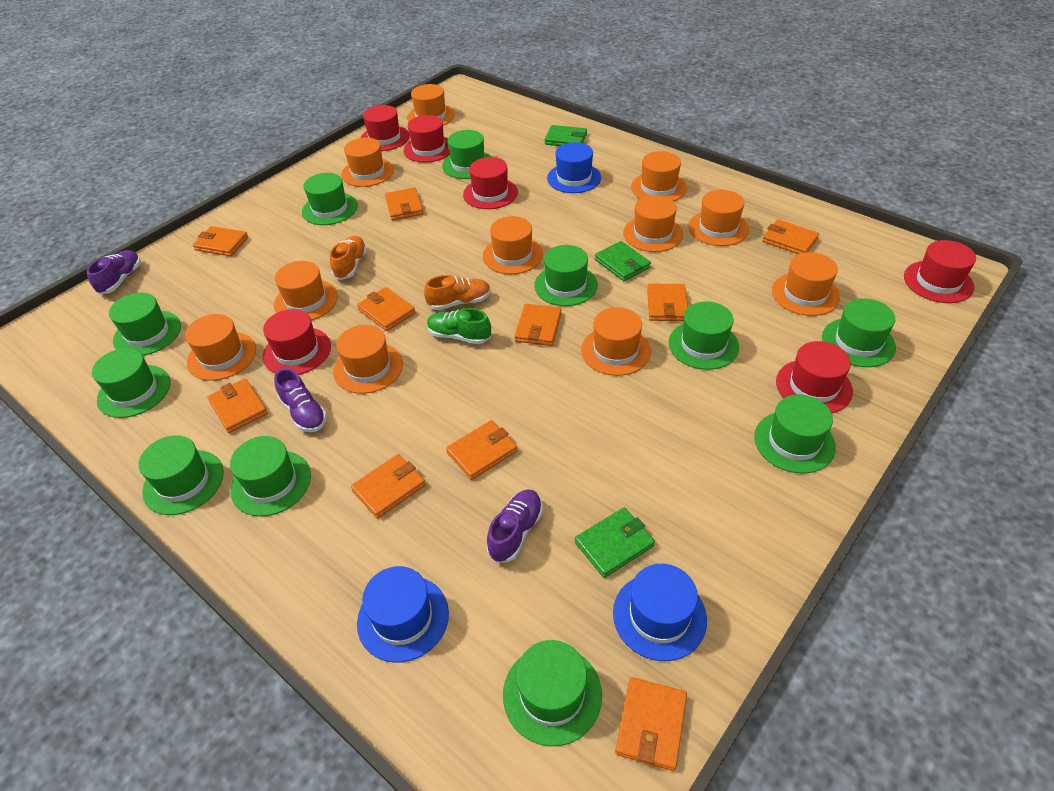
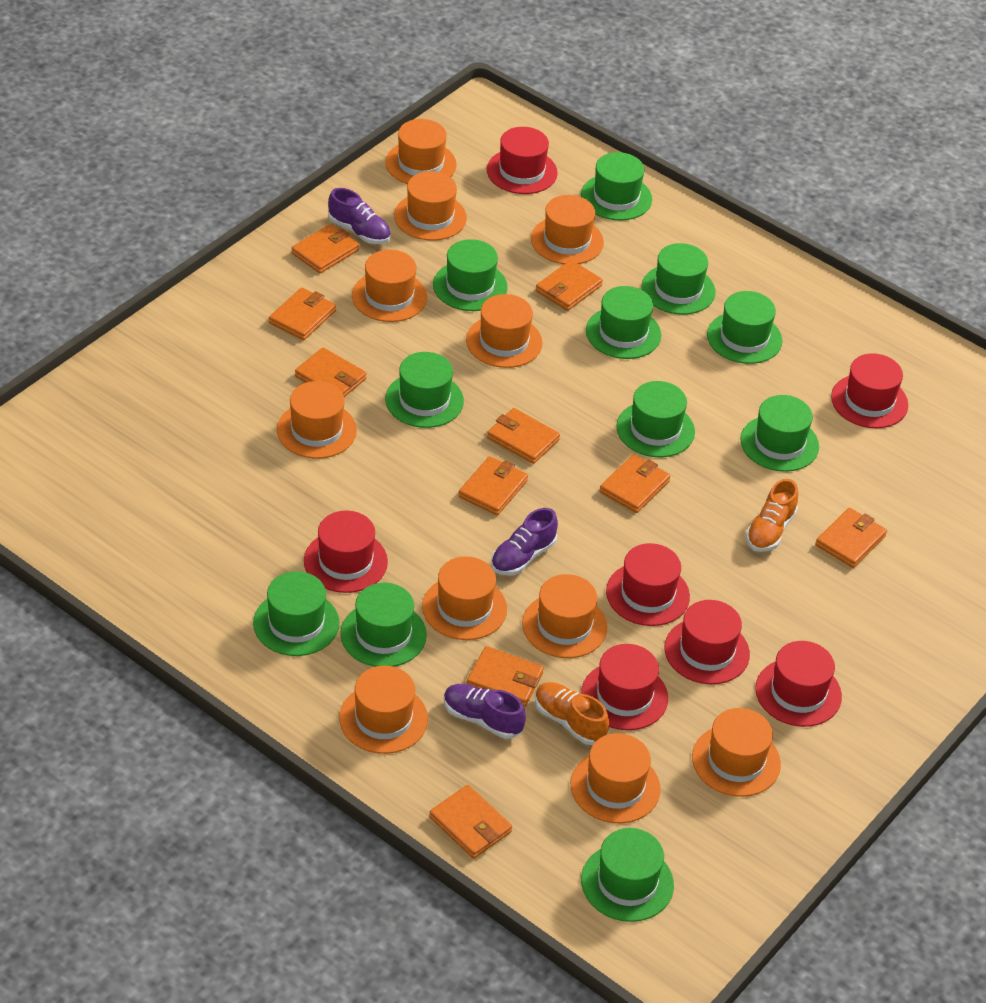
blue hat: [357,566,449,663] [547,142,601,193] [613,564,707,661] = 3 -> none = 0
green shoe: [427,308,491,344] = 1 -> none = 0
green wallet: [544,125,587,146] [575,507,655,578] [595,241,651,281] = 3 -> none = 0
red hat: [263,309,331,375] [361,105,410,151] [403,115,450,163] [463,157,518,209] [776,341,853,413] [904,240,976,303] = 6 -> [304,511,388,593] [487,127,558,194] [581,644,668,730] [606,543,690,626] [664,600,750,684] [755,641,842,727] [831,353,908,428] = 7

